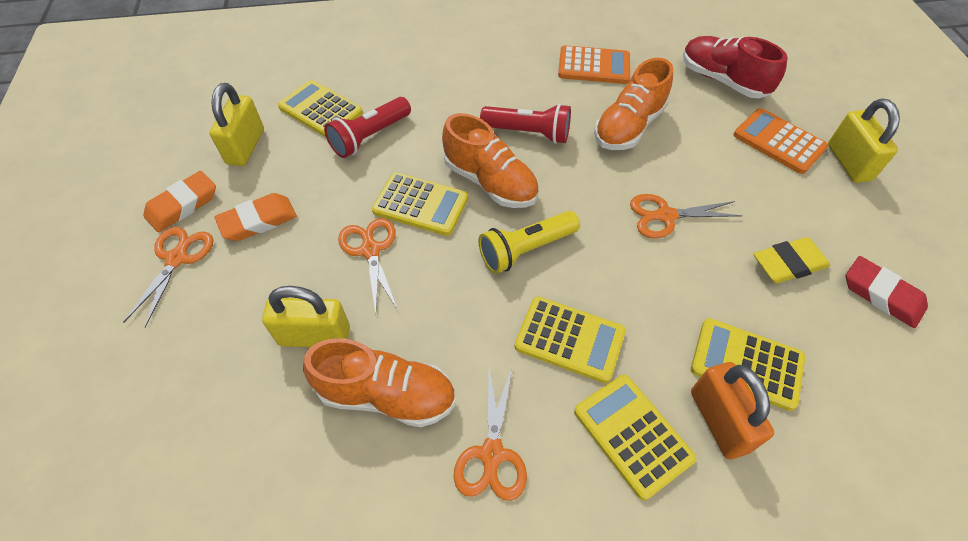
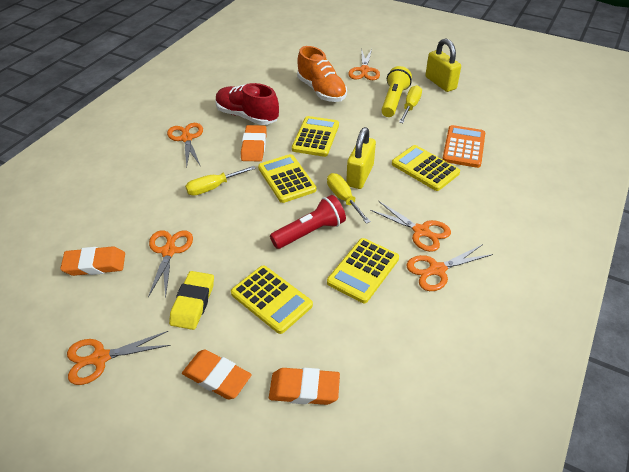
orange calculator: [558,45,630,84] [733,108,828,174] = 2 -> [442,125,485,168] = 1
orange eraser: [143,171,216,232] [214,193,297,241] = 2 -> [60,246,125,276] [182,350,252,400] [241,125,267,161] [269,368,340,405] = 4
orange padlock: [691,362,774,459] = 1 -> none = 0
orange scissors: [123,227,213,328] [338,218,398,315] [454,368,527,501] [630,194,743,238] = 4 -> [67,331,171,385] [148,230,193,298] [167,123,203,167] [348,49,380,80] [370,201,451,252] [406,244,493,291] = 6
orange shoe: [303,338,456,427] [442,113,539,208] [594,58,673,150] = 3 -> [297,46,347,102] = 1
red eraser: [846,256,928,328] = 1 -> none = 0
red flashlight: [324,97,411,158] [480,104,571,144] = 2 -> [270,195,346,249] = 1
yellow padlock: [209,83,264,166] [262,286,350,347] [828,99,900,183] = 3 -> [346,127,376,189] [425,38,461,92] = 2
yellow screwdriver: none = 0 -> [185,166,256,196] [327,173,371,224] [399,85,422,123] = 3

